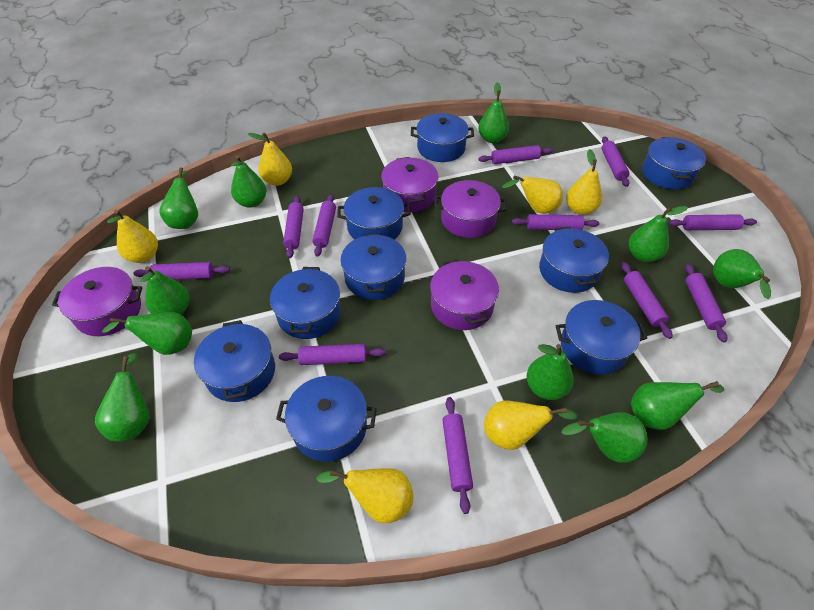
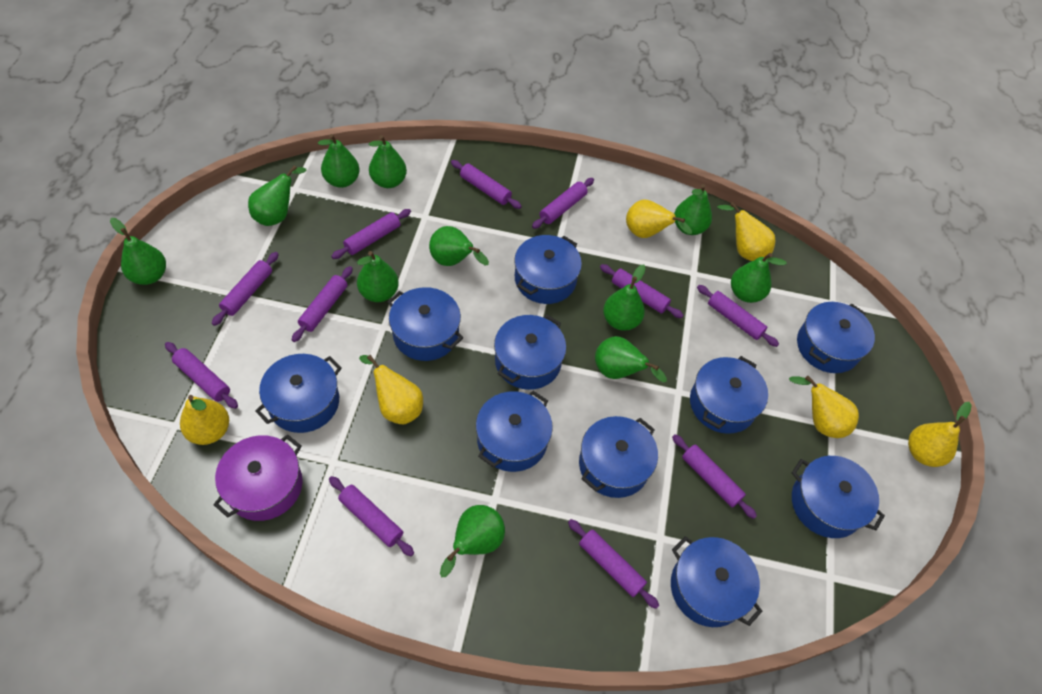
blue pot: [194,320,275,402] [270,267,341,339] [276,376,376,462] [337,187,411,240] [341,233,406,300] [411,113,474,162] [539,227,609,293] [556,300,647,375] [642,137,706,189] = 9 -> [256,354,342,433] [388,287,463,361] [476,391,553,472] [494,315,566,390] [514,235,582,304] [579,416,658,498] [671,536,762,627] [690,356,768,434] [792,456,885,538] [797,302,875,373] = 10
purple pot: [52,267,142,336] [381,157,438,212] [430,259,499,330] [434,180,507,238] = 4 -> [213,434,303,521] = 1

